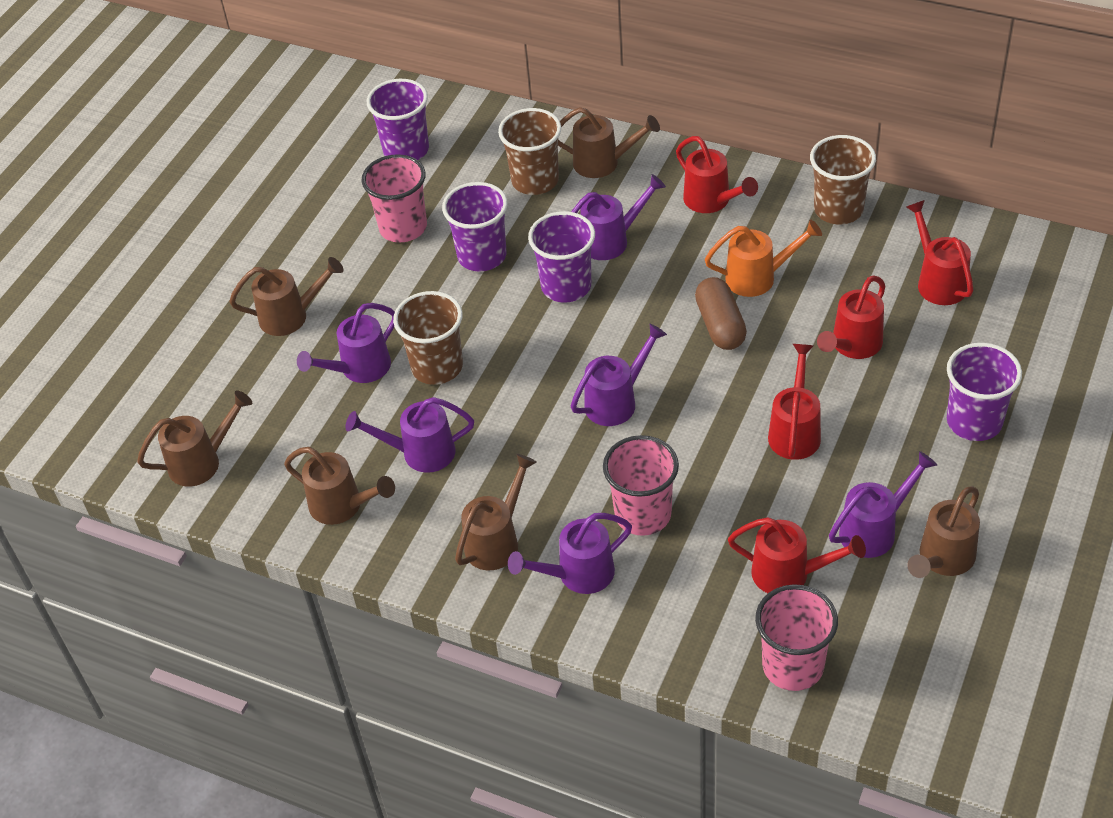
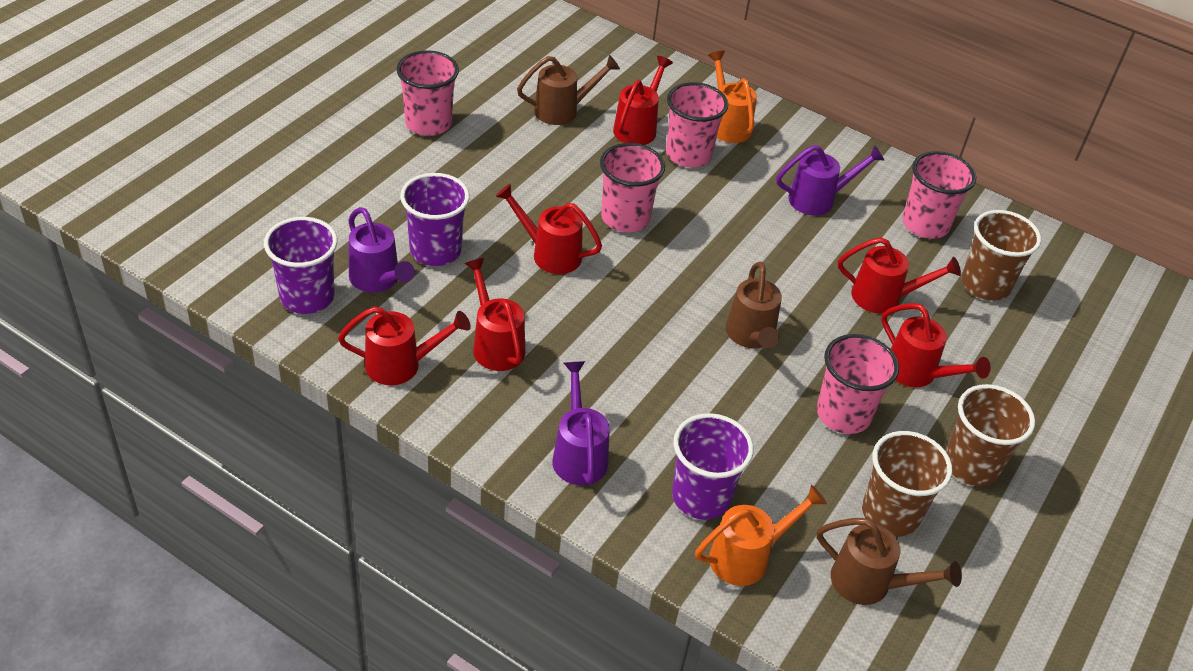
brown capsule: [695,277,747,350] = 1 -> none = 0
brown watering can: [137,391,252,486] [229,257,344,336] [284,447,395,525] [455,454,537,570] [558,107,660,178] [907,486,980,578] = 6 -> [517,55,620,125] [726,262,782,349] [817,518,962,605] = 3
orange watering can: [705,220,822,297] = 1 -> [695,485,827,586] [708,51,757,143] = 2
pink cup: [361,154,427,243] [603,435,679,536] [755,584,838,691] = 3 -> [396,50,459,136] [600,143,665,232] [666,82,728,167] [817,334,899,434] [902,151,976,239] = 5
purple cup: [367,79,429,160] [442,182,508,272] [528,211,595,302] [947,343,1022,441] = 4 -> [264,217,338,314] [400,173,470,266] [672,413,754,520] = 3
purple watering can: [297,303,395,383] [345,397,474,473] [508,513,632,594] [571,174,666,260] [571,323,667,426] [829,451,937,558] = 6 -> [348,207,415,292] [552,361,610,485] [777,145,884,215] = 3
red watering can: [676,136,758,213] [728,517,866,593] [768,344,821,460] [817,275,886,359] [906,200,974,305] = 5 -> [338,306,471,385] [464,258,525,371] [495,184,602,274] [613,56,673,145] [838,237,961,314] [881,303,990,387] = 6

